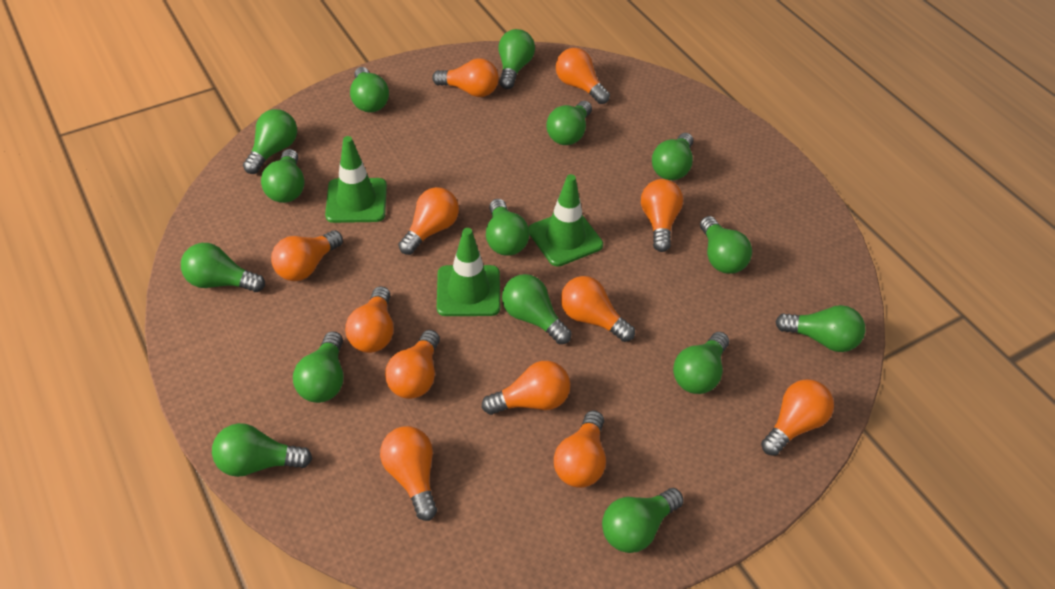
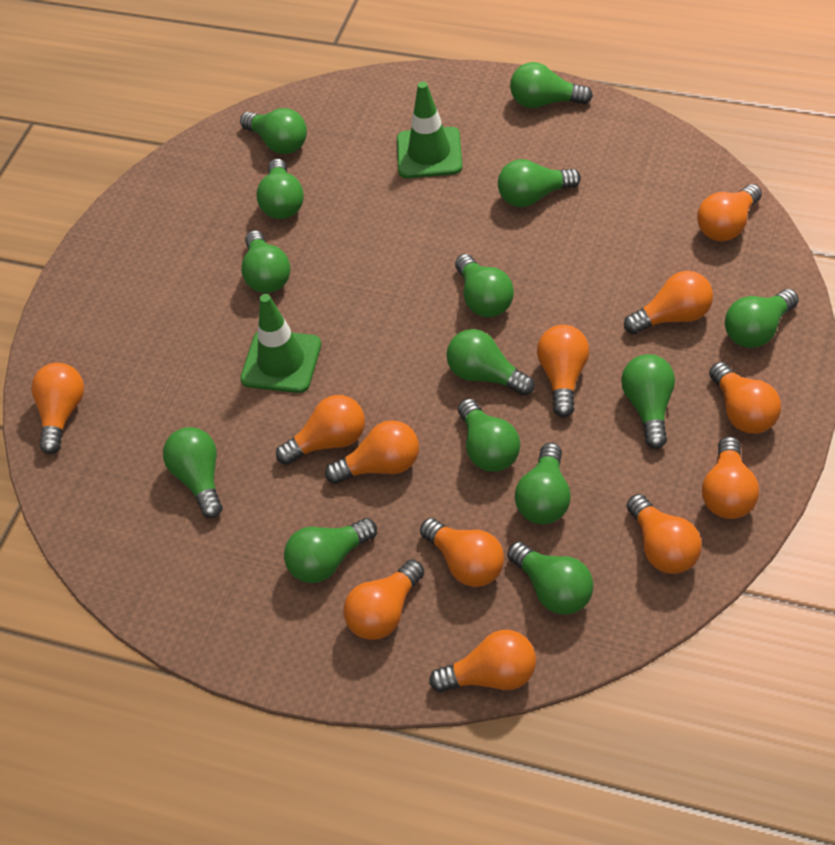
green light bulb: [181,243,265,292] [212,423,312,477] [243,109,297,174] [261,149,304,203] [293,331,344,403] [350,67,389,113] [486,199,530,256] [499,29,535,89] [502,274,572,344] [546,101,592,145] [602,488,684,553] [652,133,693,180] [673,332,729,394] [700,216,752,274] [775,305,865,352] = 15 -> [163,427,222,518] [240,108,307,154] [241,230,291,293] [256,159,304,219] [284,518,377,583] [446,329,535,396] [455,254,514,317] [458,398,520,472] [498,159,581,207] [507,542,593,615] [510,62,593,108] [515,443,571,524] [621,354,675,449] [725,289,799,348] = 14
green traffic cone: [325,136,387,223] [437,228,500,316] [529,174,603,267] = 3 -> [240,294,321,393] [397,82,462,178] = 2

